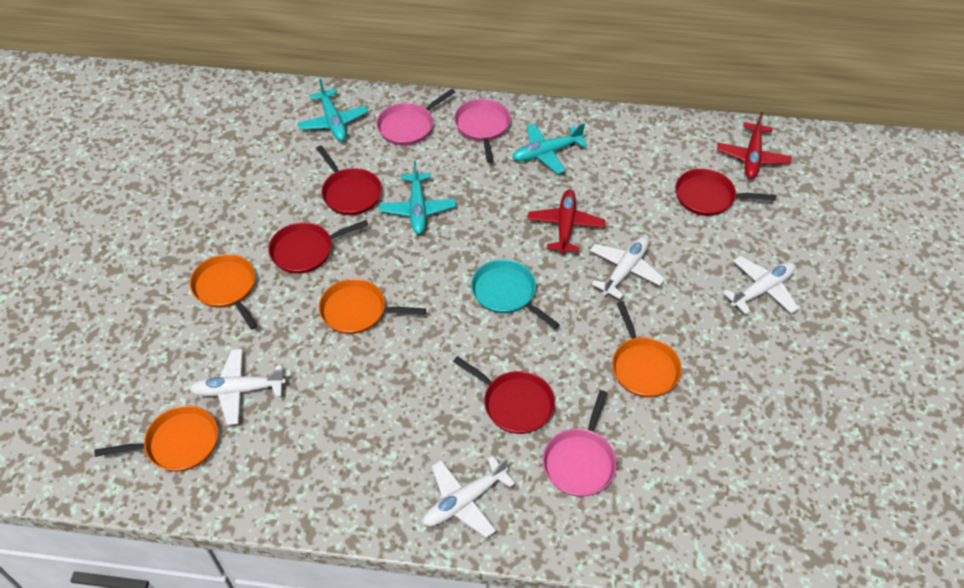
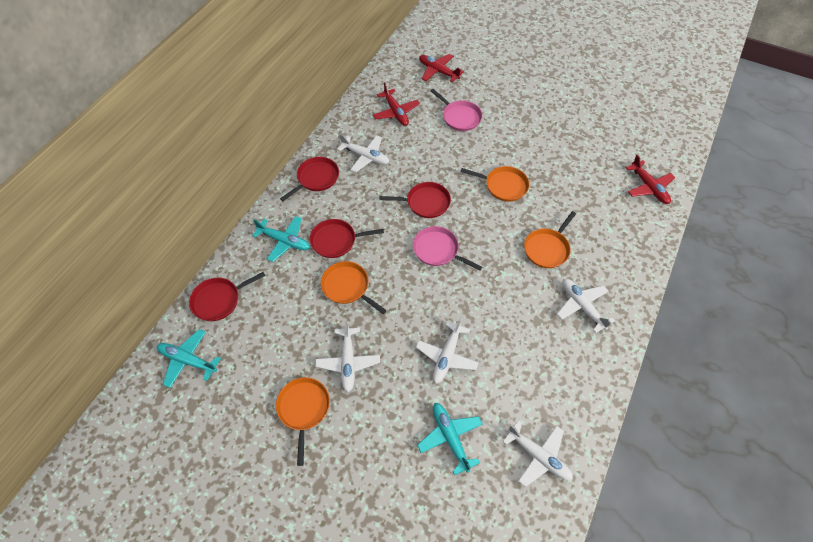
pink pan: [376,89,455,146] [454,99,511,163] [543,390,617,497] = 3 -> [413,226,482,271] [430,89,482,131] = 2
red plane: [528,190,605,254] [717,112,792,179] = 2 -> [373,82,420,126] [419,54,464,82] [626,155,675,204] = 3
turquoise pan: [471,259,560,329] = 1 -> none = 0
white plane: [189,349,286,425] [423,456,515,538] [590,237,665,299] [723,256,799,314] = 4 -> [315,321,380,392] [337,134,389,172] [416,317,479,384] [503,420,573,487] [557,279,615,333] = 5

